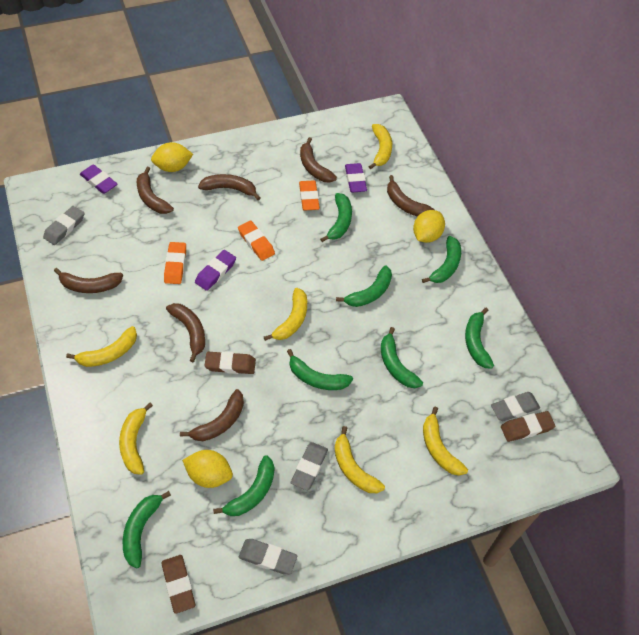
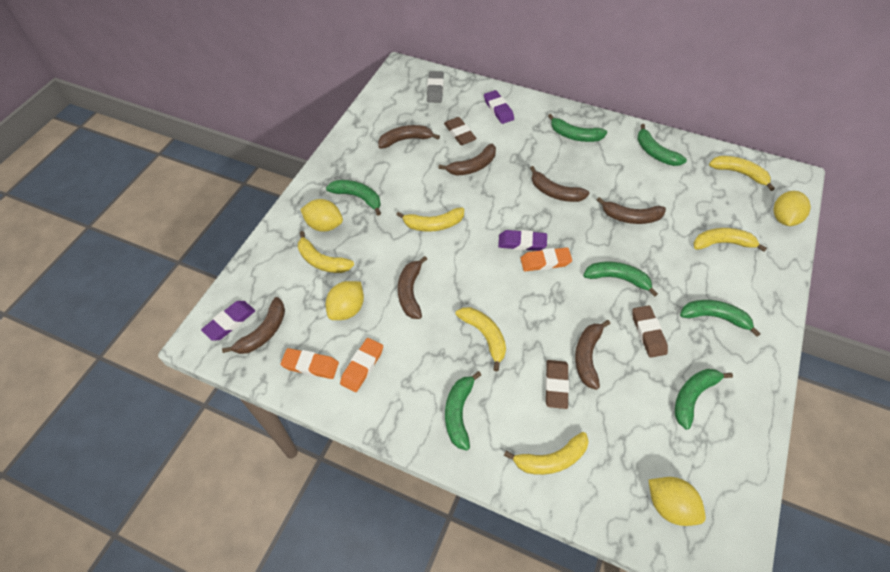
green banana: [123,491,171,569] [213,455,274,516] [287,349,353,390] [320,193,352,242] [336,266,392,307] [381,327,423,388] [422,236,461,283] [465,308,494,369] = 8 -> [326,180,381,216] [445,371,481,451] [548,114,607,142] [583,262,658,297] [637,124,687,166] [675,369,733,430] [680,300,761,337] = 7
grey eraser: [43,206,84,245] [239,539,297,574] [291,442,328,491] [491,392,540,421] = 4 -> [427,71,444,103] = 1
yellow lemon: [151,142,193,172] [182,450,233,488] [413,210,445,243] = 3 -> [300,199,343,232] [326,281,364,320] [648,477,706,526] [773,191,811,226] = 4

